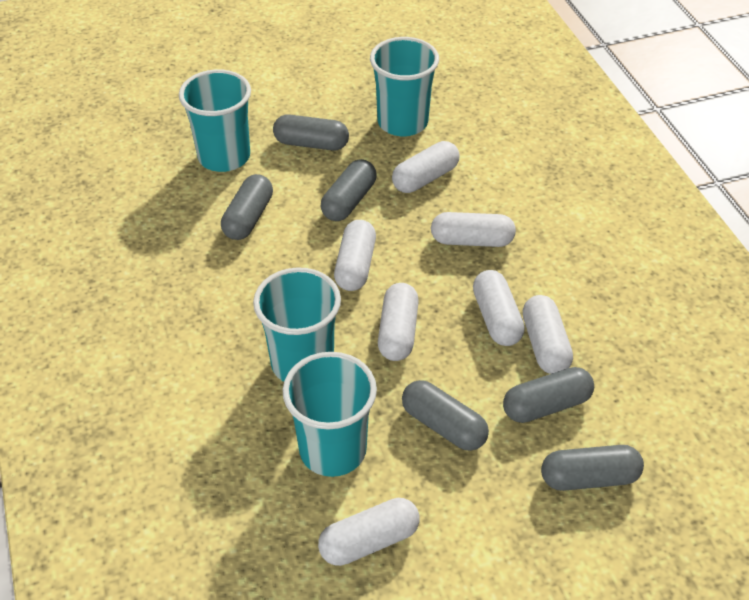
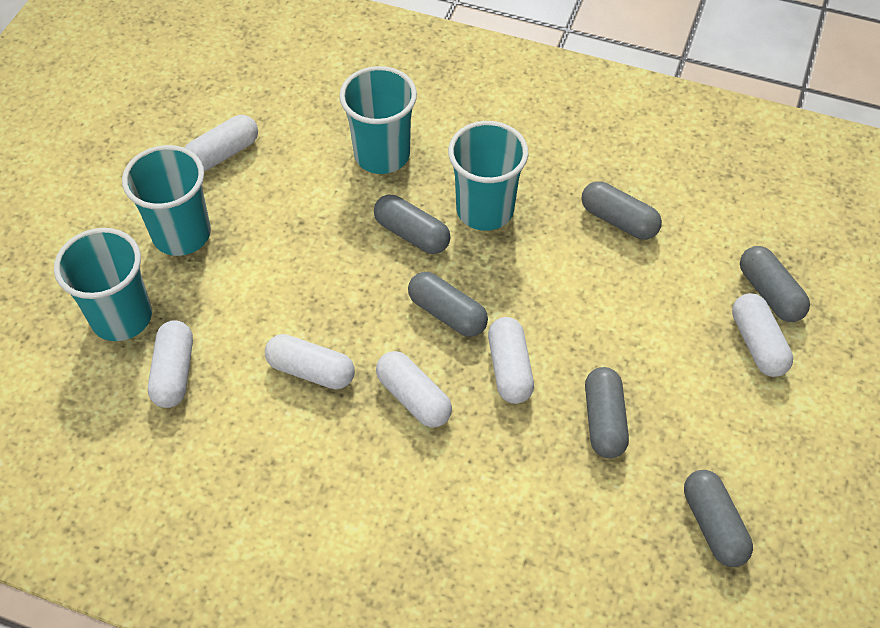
white capsule: [318,498,419,566] [334,220,376,291] [378,283,419,361] [392,141,459,193] [431,212,516,247] [473,270,525,346] [523,295,573,374] = 7 -> [148,320,193,408] [185,115,258,171] [265,334,355,389] [376,351,452,428] [488,317,534,404] [732,293,793,377] = 6

